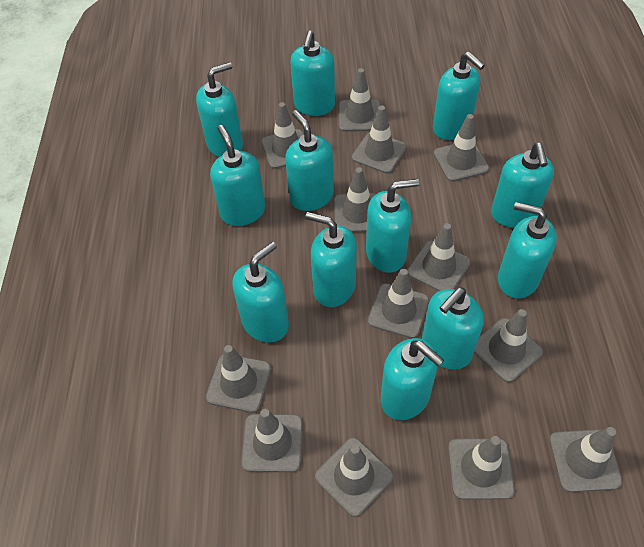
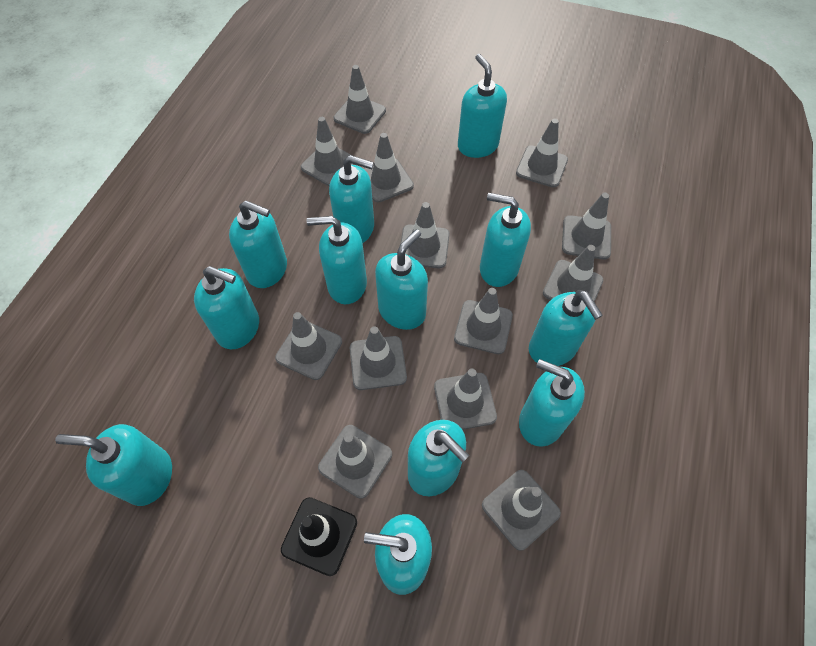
black traffic cone: none = 0 -> [281,497,357,576] = 1

